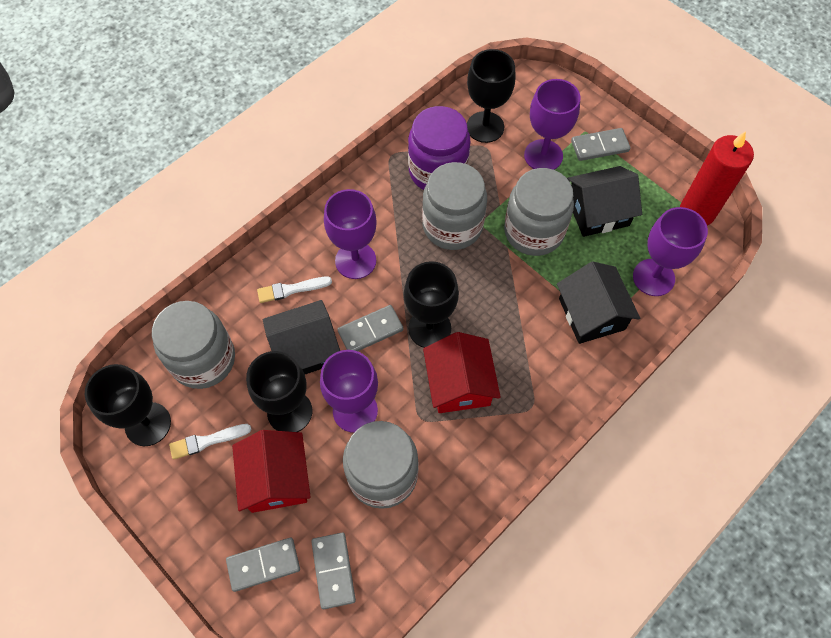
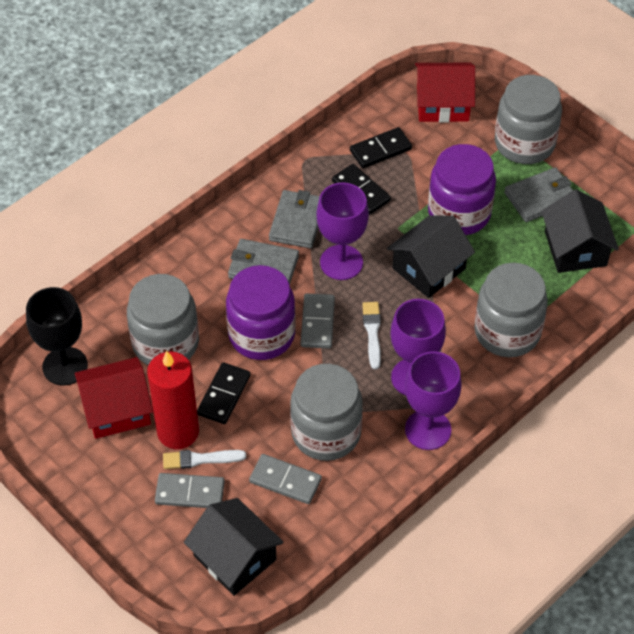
black domino: none = 0 -> [197,362,250,424] [332,164,391,215] [350,127,412,169] = 3
black goblet: [84,364,171,446] [246,351,312,432] [404,261,459,348] [467,49,516,143] = 4 -> [26,287,88,386] = 1
grey domino: [226,538,300,592] [311,533,356,609] [338,305,404,351] [571,128,631,161] = 4 -> [155,473,225,508] [249,454,322,504] [301,293,335,348] = 3
grey wallet: none = 0 -> [228,239,299,284] [269,190,320,248] [504,167,573,222] = 3
purple goblet: [320,350,378,433] [324,189,377,279] [524,79,580,170] [633,207,708,296] = 4 -> [316,182,369,280] [390,299,446,396] [405,351,462,450] = 3
purple jar: [408,106,470,190] = 1 -> [226,265,296,360] [428,144,496,235] = 2

